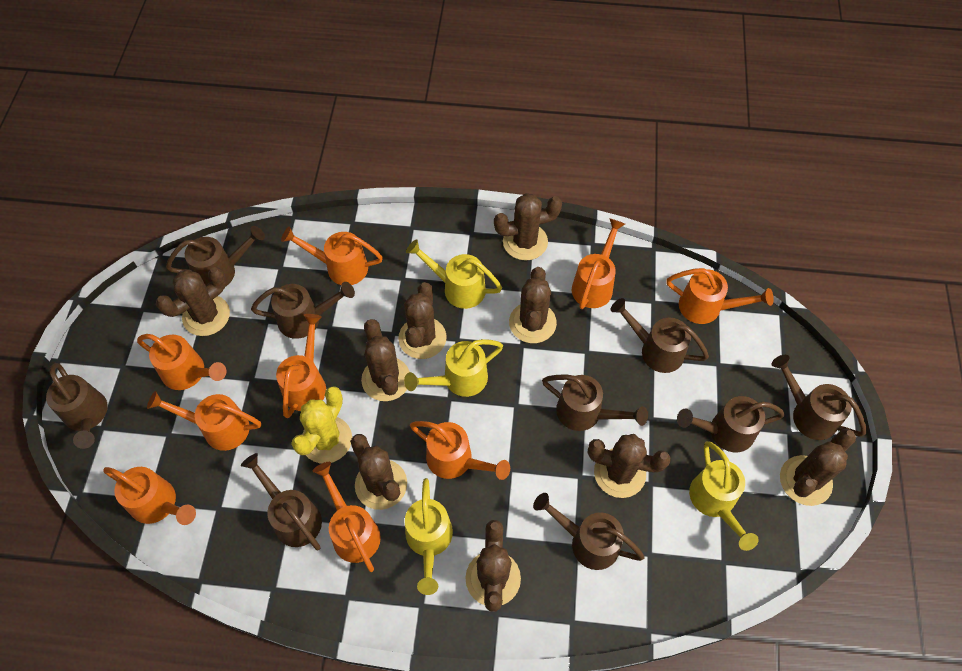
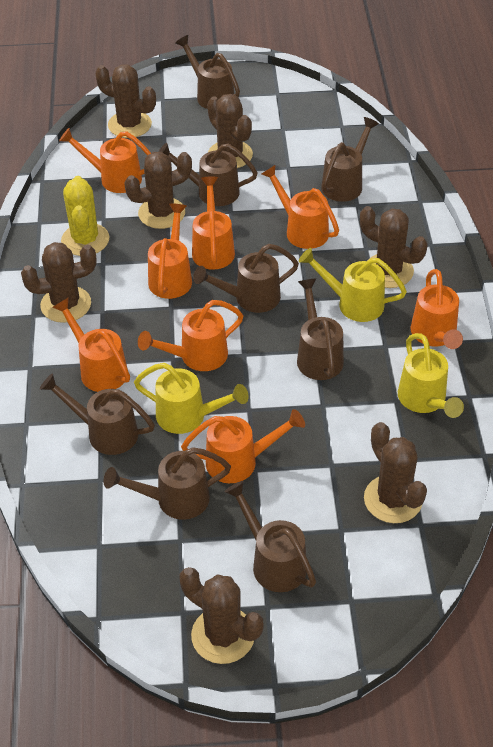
brown cactus: [156,267,230,336] [351,434,407,510] [361,319,410,401] [398,282,447,359] [465,520,521,612] [494,193,562,261] [509,267,557,343] [588,434,671,498] [780,429,856,506] = 9 -> [21,242,97,323] [95,64,156,138] [124,152,192,229] [180,567,263,664] [207,94,253,168] [360,206,428,288] [364,422,427,523] = 7
brown watering can: [46,363,108,449] [166,226,265,287] [241,453,322,550] [251,282,355,339] [533,493,645,570] [542,375,648,431] [610,298,709,373] [677,396,785,452] [772,355,866,440] = 9 -> [40,373,155,455] [103,447,231,520] [159,143,258,206] [175,35,240,109] [193,244,299,313] [224,481,316,592] [297,278,344,380] [321,117,379,202] = 8
orange watering can: [103,467,196,525] [137,334,226,390] [147,391,261,451] [276,314,326,418] [281,227,383,285] [313,462,381,572] [410,421,510,480] [572,218,625,309] [666,268,774,324] = 9 -> [52,297,130,392] [59,128,151,193] [138,300,244,371] [148,203,192,299] [181,409,305,483] [192,176,235,270] [262,165,339,249] [410,269,463,349] = 8
yellow watering can: [404,339,503,397] [405,478,453,595] [406,239,502,309] [689,441,759,551] = 4 -> [134,363,249,434] [299,248,407,322] [398,333,464,418] = 3

